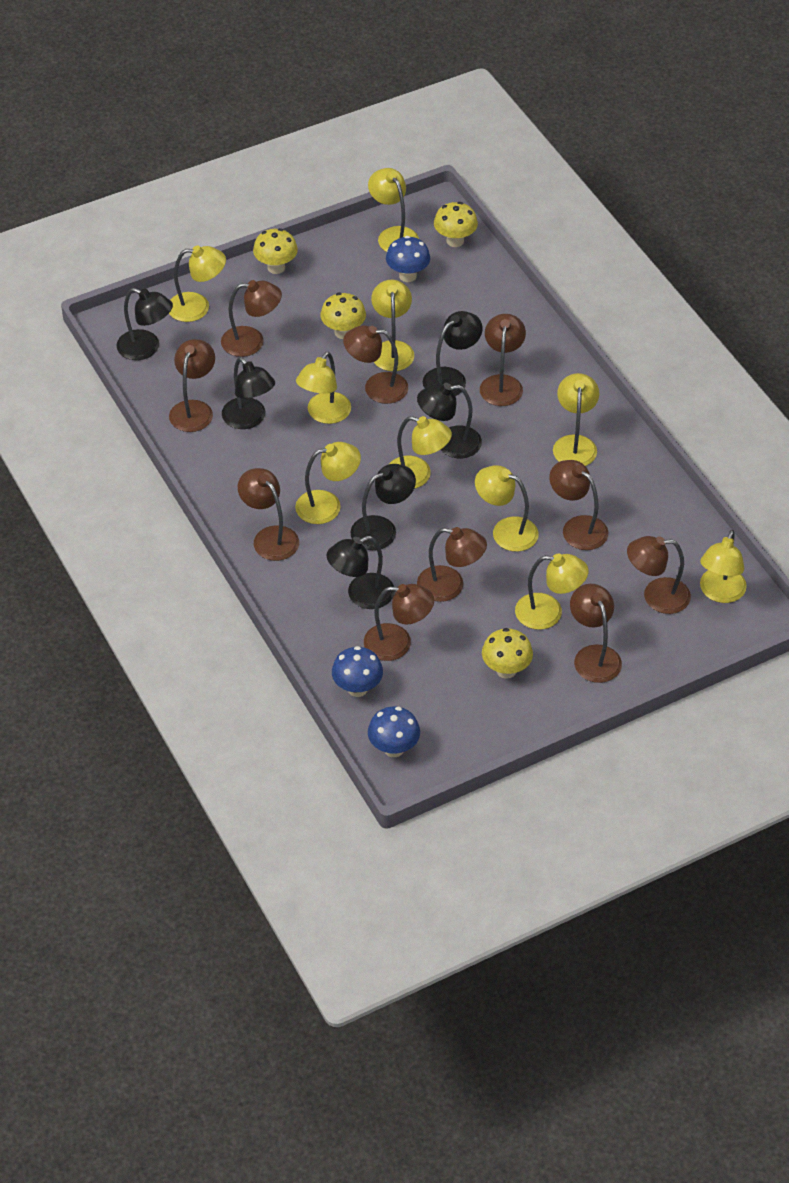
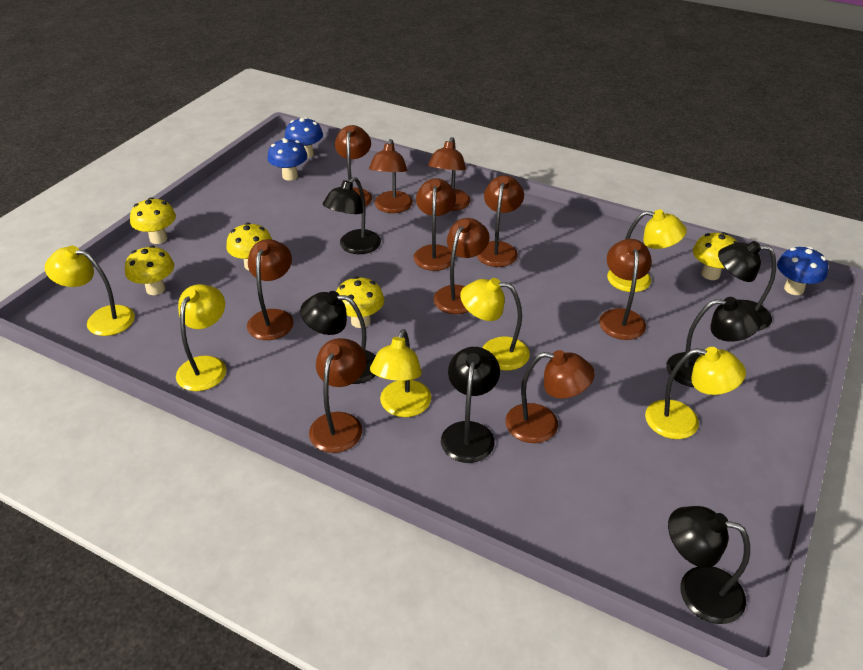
yellow lamp: [169,245,226,322] [295,442,361,524] [296,352,351,424] [368,168,419,252] [371,280,414,371] [389,416,452,489] [475,465,539,552] [515,554,589,630] [553,373,599,466] [700,530,747,603] = 10 -> [45,246,135,336] [176,284,226,391] [370,329,431,417] [460,278,530,370] [607,210,687,292] [645,347,746,439] = 6
yellow mushroom: [253,228,298,274] [321,293,366,339] [434,202,478,247] [482,628,533,679] = 4 -> [125,245,174,295] [130,197,176,244] [226,223,272,270] [336,276,384,328] [693,232,738,280] = 5

